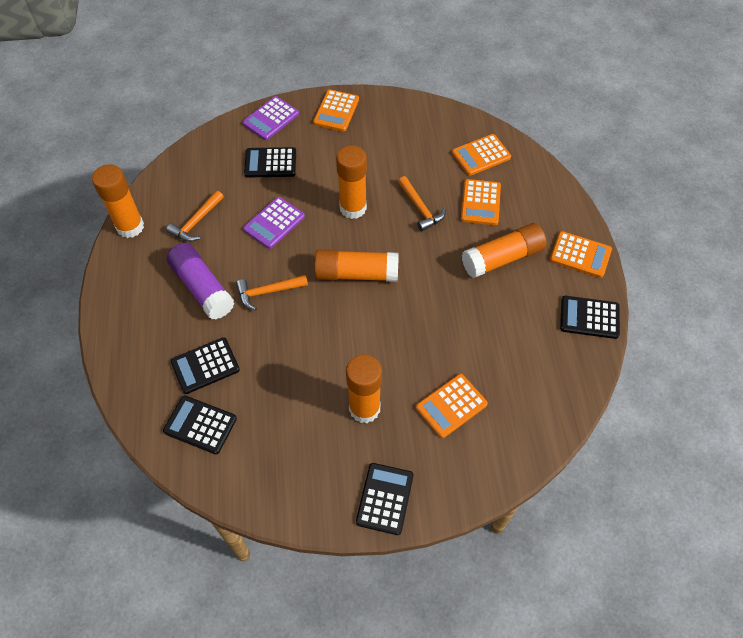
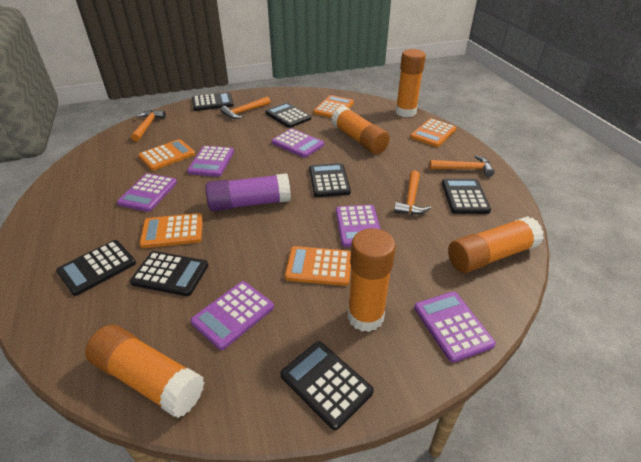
black calculator: [163,396,237,454] [171,337,240,394] [244,147,296,177] [356,463,414,535] [560,296,620,339] = 5 -> [56,240,136,296] [130,251,208,296] [192,92,234,111] [265,103,311,128] [280,341,374,430] [309,163,351,197] [442,179,491,214] = 7
orange hammer: [166,190,224,242] [236,275,308,311] [398,176,446,231] = 3 -> [131,110,166,142] [220,97,270,119] [394,170,431,215] [429,155,495,177] = 4
purple calculator: [243,96,299,140] [243,197,305,249] = 2 -> [117,173,177,212] [187,146,234,177] [190,281,274,350] [272,129,324,158] [336,205,381,247] [414,292,496,363] = 6

